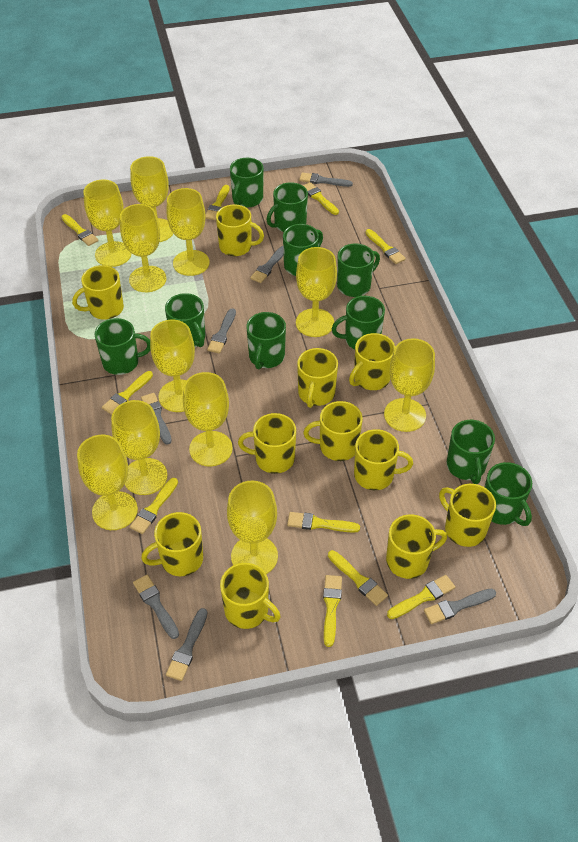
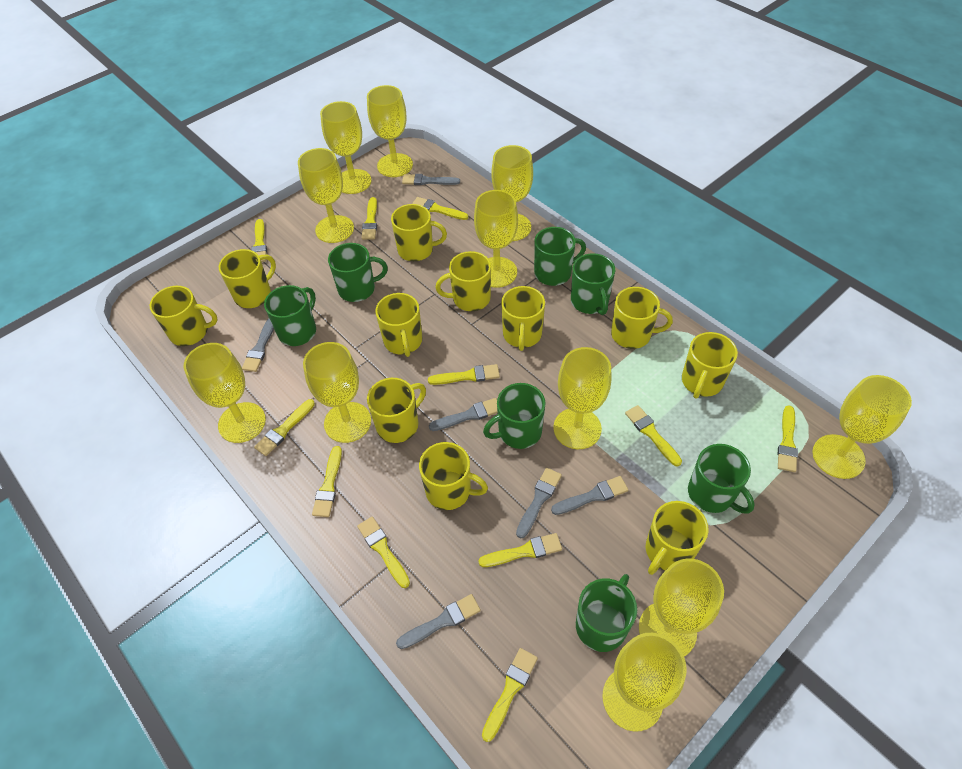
green mug: [94,318,150,375] [165,293,205,347] [230,158,264,208] [246,312,286,369] [267,182,308,232] [283,224,323,276] [332,296,385,349] [337,243,380,297] [446,420,495,484] [485,462,532,526] = 10 -> [264,285,316,346] [328,243,388,302] [483,383,546,449] [534,227,586,286] [571,253,616,315] [576,574,637,652] [688,444,755,514] = 7
grey brush: [133,575,179,639] [141,393,172,445] [166,608,207,681] [207,308,236,354] [250,246,284,283] [299,173,353,187] [424,589,496,624] = 7 -> [242,318,274,372] [396,594,481,649] [402,174,460,185] [429,398,497,431] [516,468,562,539] [551,476,628,515] = 6
yellow brush: [61,214,99,246] [102,371,153,415] [130,478,178,534] [205,185,230,220] [287,512,360,533] [302,182,339,215] [323,575,342,647] [328,550,388,606] [365,229,406,264] [387,575,455,619] = 10 -> [251,219,267,262] [254,399,315,456] [312,446,342,517] [357,517,410,588] [361,197,377,240] [412,197,468,220] [428,364,500,385] [478,533,562,567] [482,648,538,742] [625,405,682,466] [778,405,798,472] = 11

